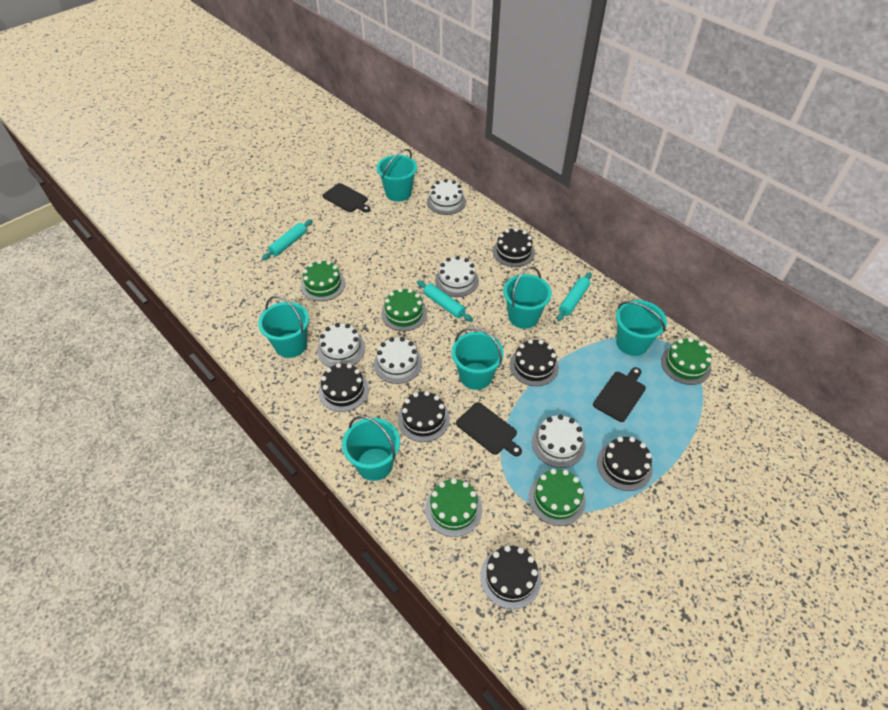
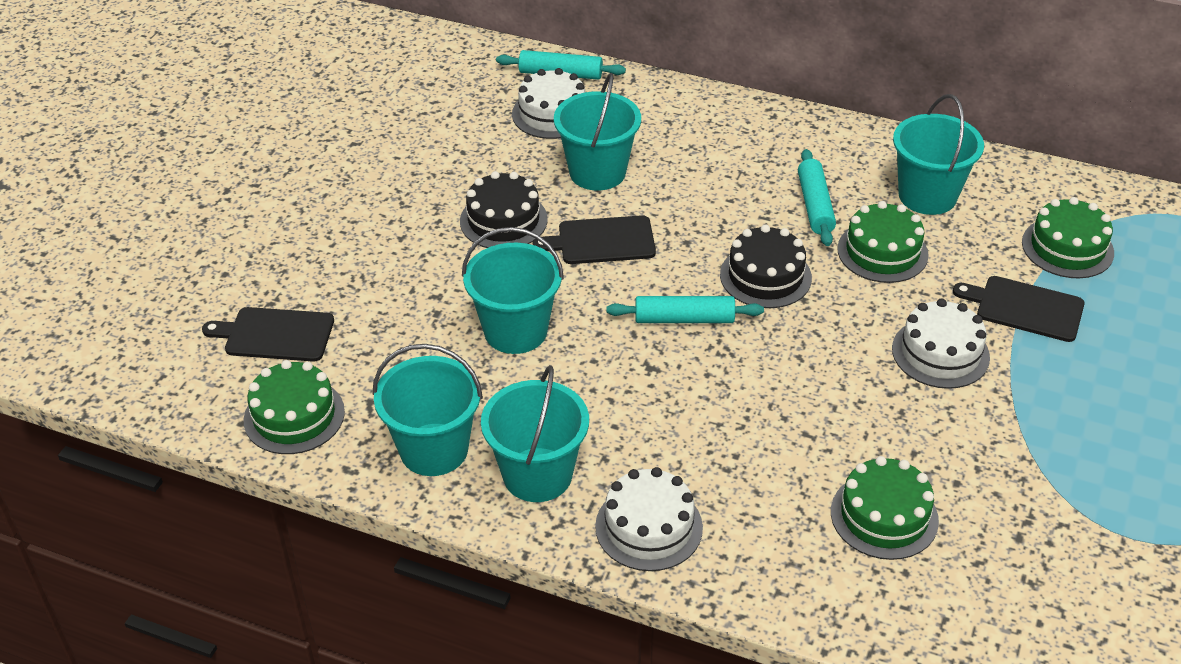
black cake: [318,363,369,412] [398,391,450,442] [480,545,541,609] [493,228,535,267] [510,339,559,386] [597,437,653,491] = 6 -> [460,171,548,248] [720,225,812,308] = 2
green cake: [301,260,345,301] [381,288,427,331] [425,478,482,537] [529,469,586,526] [661,338,712,385] = 5 -> [244,360,345,454] [831,456,939,560] [837,201,929,283] [1022,197,1114,278] = 4
turquoise bucket: [258,296,309,358] [342,416,400,481] [377,149,417,202] [452,327,504,390] [503,267,552,329] [616,300,667,356] = 6 -> [372,344,483,476] [462,227,564,354] [481,365,589,502] [554,73,641,190] [893,94,984,215] = 5
white cake: [317,323,365,367] [374,337,422,384] [427,179,466,215] [435,256,479,297] [532,415,585,468] = 5 -> [512,68,585,139] [595,467,703,571] [892,298,990,389] = 3

